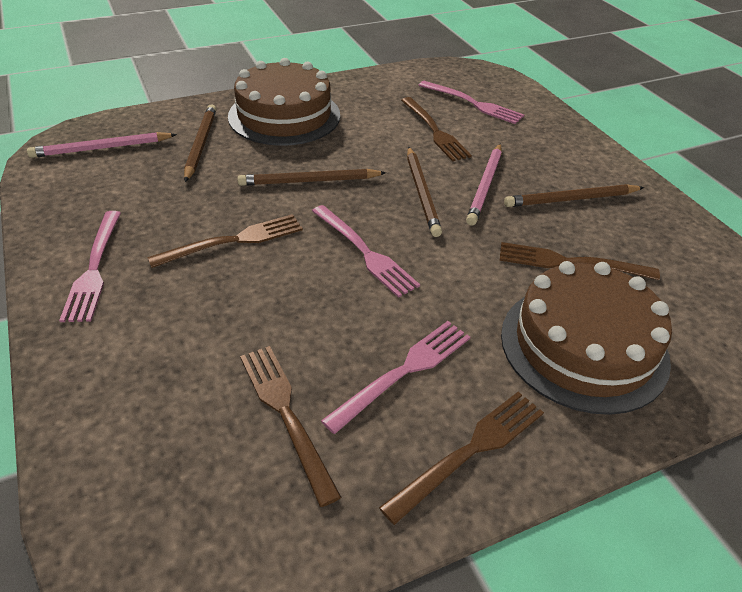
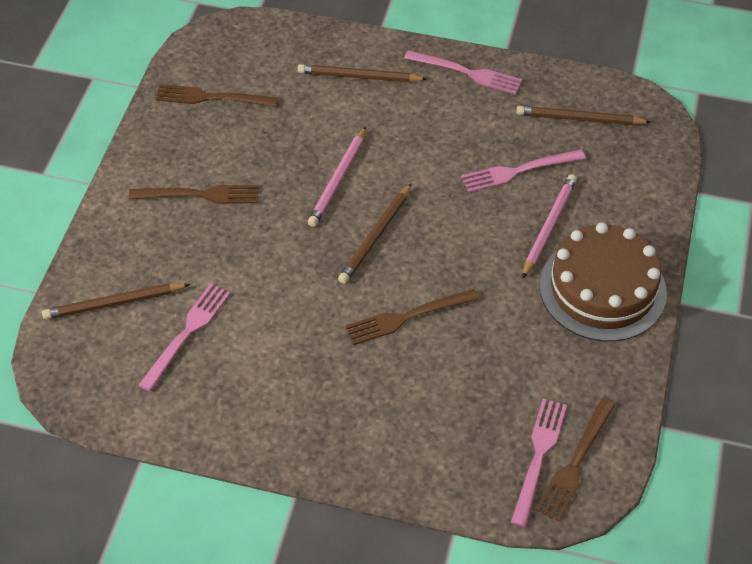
brown cake: [228,58,340,146] [501,261,672,415] = 2 -> [539,222,667,342] = 1
brown fork: [147,214,303,268] [240,346,341,507] [379,392,544,525] [401,97,472,161] [500,242,660,280] = 5 -> [129,185,259,204] [155,84,278,107] [345,289,479,345] [536,398,615,522] = 4

